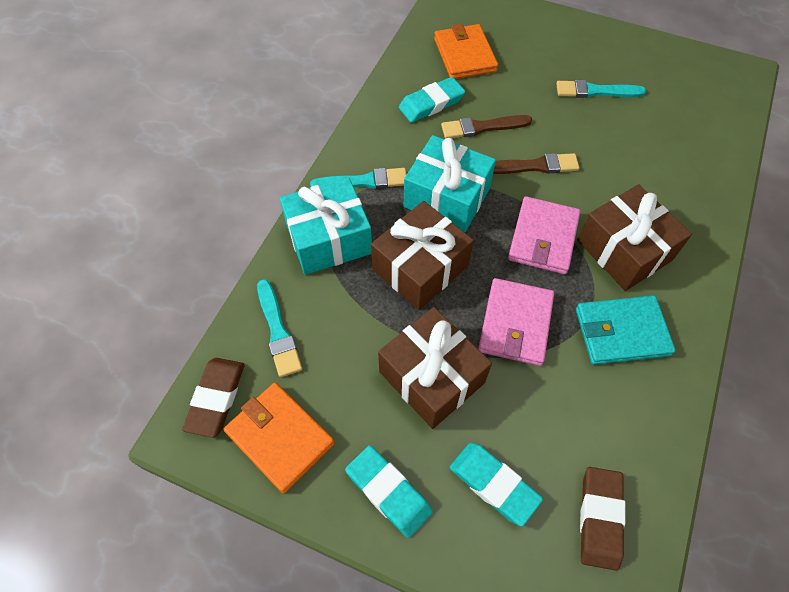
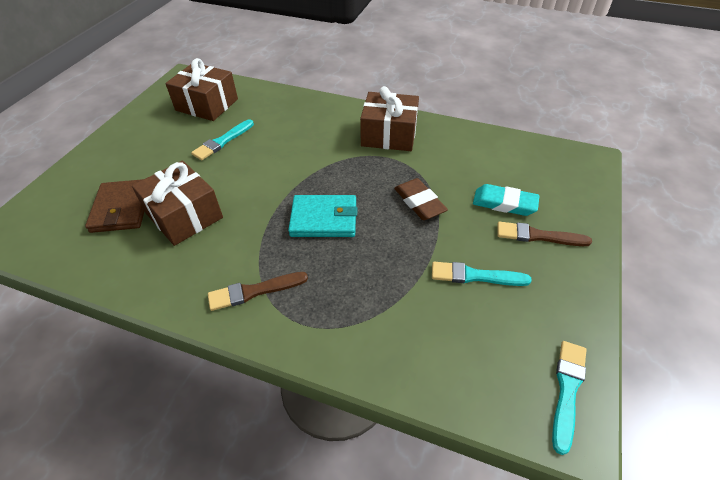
brown eraser: [182,358,245,438] [580,467,626,571] = 2 -> [394,178,448,220] = 1
brown wallet: none = 0 -> [85,179,145,233] = 1
orange wallet: [224,383,335,494] [434,24,498,79] = 2 -> none = 0
pink wallet: [478,278,554,366] [508,196,581,274] = 2 -> none = 0
turquoise eraser: [345,445,433,538] [399,77,465,123] [450,443,543,526] = 3 -> [473,184,539,216] = 1
turquoise gift: [280,177,372,275] [404,135,496,232] = 2 -> none = 0

